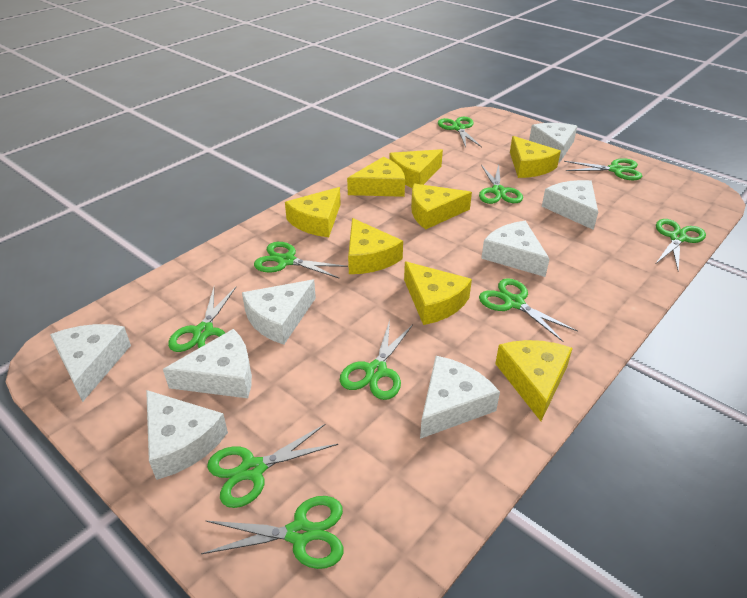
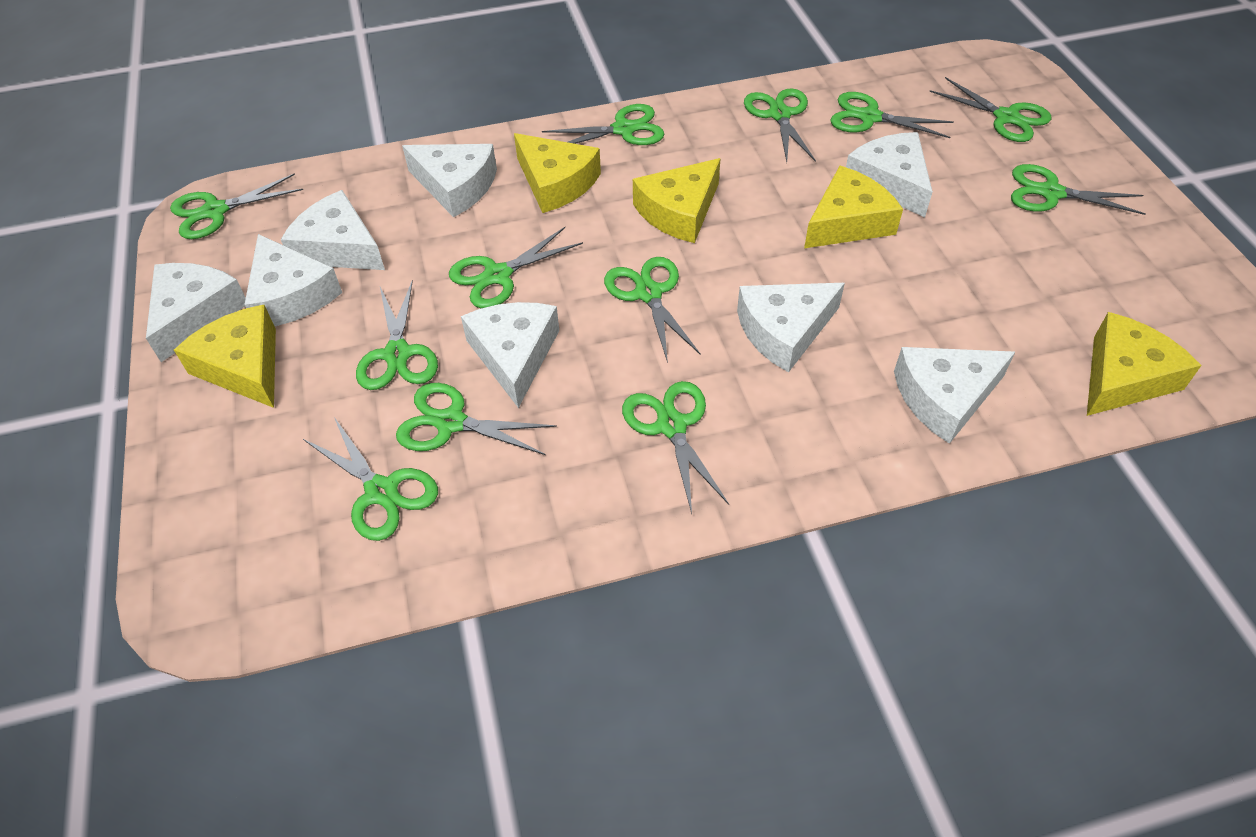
green scissors: [168,287,236,352] [201,496,343,569] [207,424,338,508] [254,242,348,279] [340,320,413,400] [438,117,482,147] [479,165,523,204] [479,278,578,342] [564,158,642,180] [656,219,706,271] = 10 -> [170,173,303,239] [303,417,438,541] [356,280,438,390] [396,383,557,455] [449,227,583,308] [542,104,664,145] [604,257,701,363] [622,381,729,514] [744,88,816,162] [830,92,954,138] [929,77,1051,142] [1011,164,1146,215] = 12
yellow cheese: [285,187,341,237] [347,157,405,197] [348,218,403,274] [389,149,443,188] [404,262,472,325] [411,183,472,230] [495,340,573,421] [510,136,561,178] = 8 -> [174,305,276,408] [514,133,601,213] [633,158,721,243] [804,166,903,248] [1087,312,1202,416] = 5

